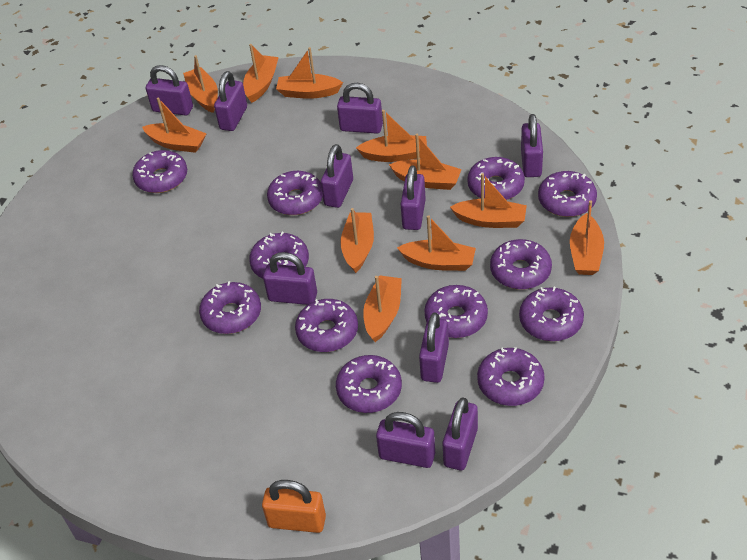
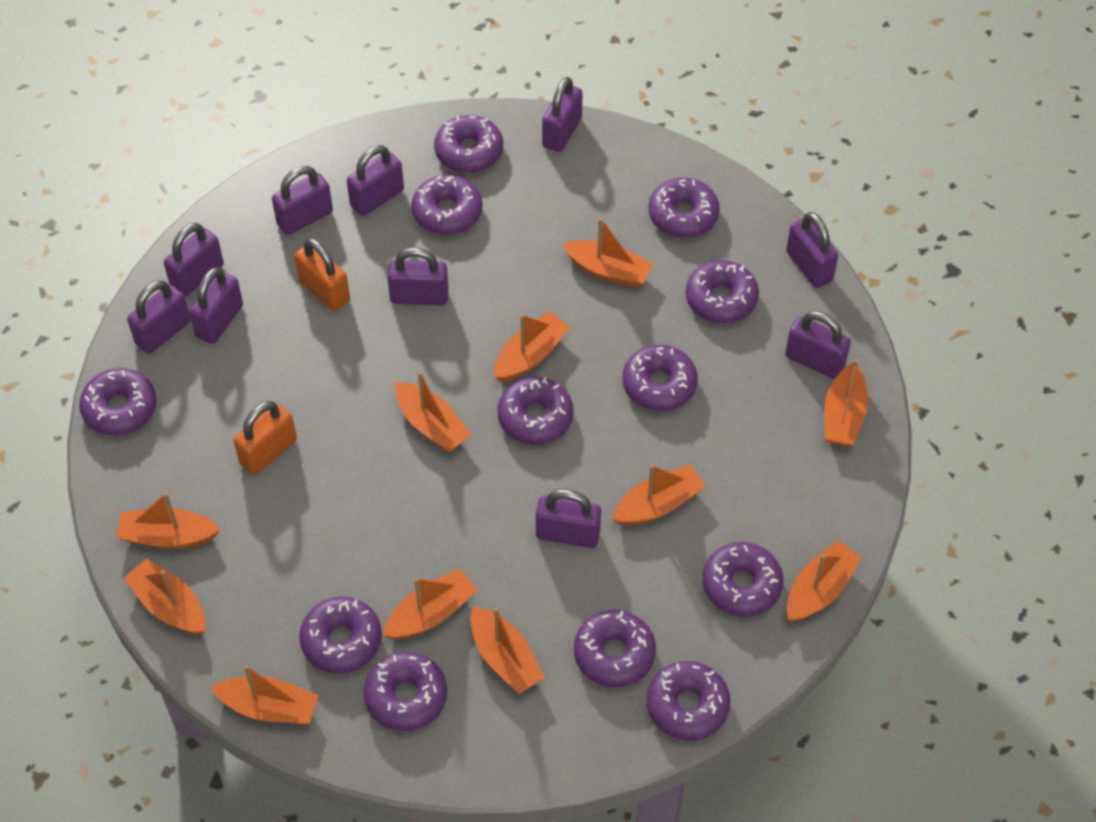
orange padlock: [262,480,326,533] = 1 -> [233,401,297,475] [294,238,350,311] = 2

